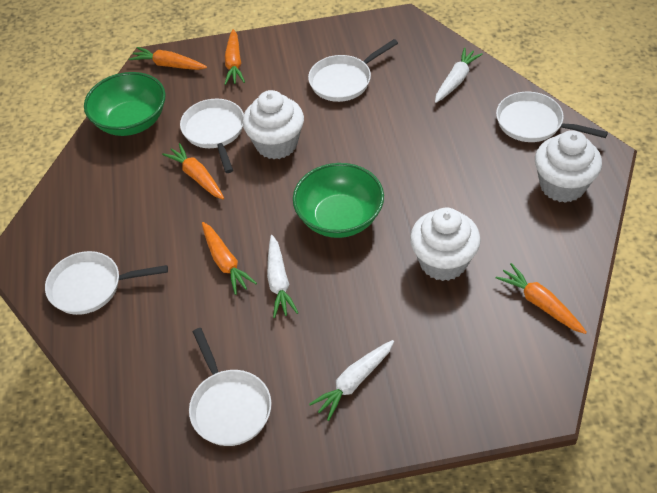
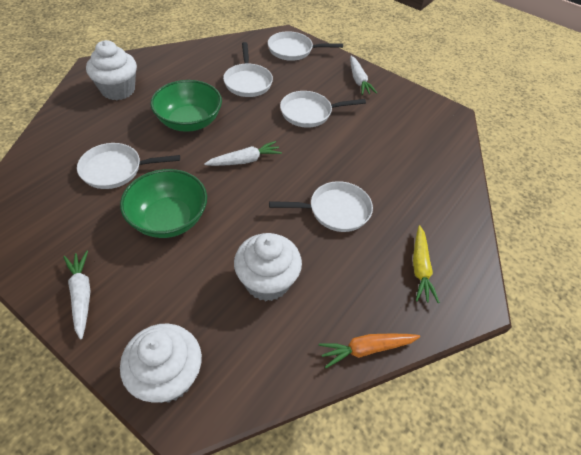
orange carrot: [129,47,207,70] [162,143,224,199] [202,222,257,295] [225,29,245,85] [495,263,587,334] = 5 -> [319,334,420,368] = 1
yellow carrot: none = 0 -> [413,225,440,303] = 1

